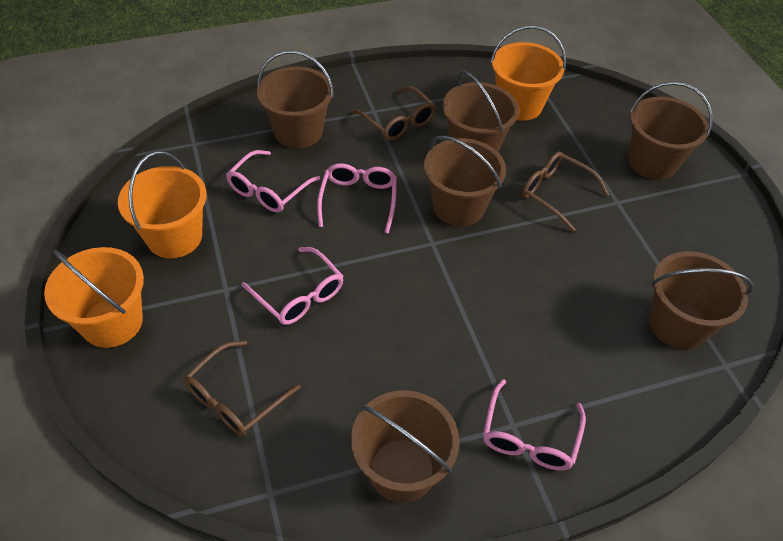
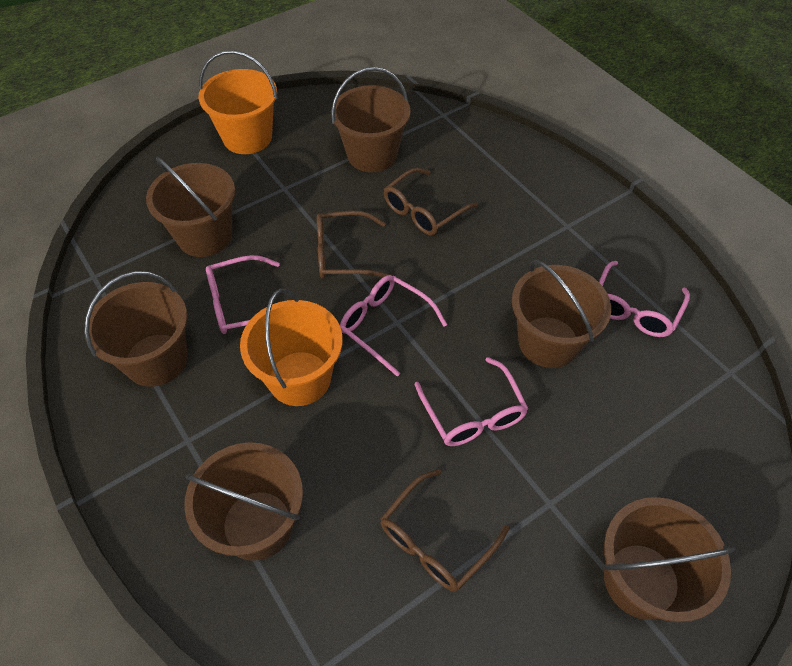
orange bucket: [44,247,144,348] [118,151,207,258] [491,25,566,121] = 3 -> [199,50,278,154] [240,289,342,406] = 2

